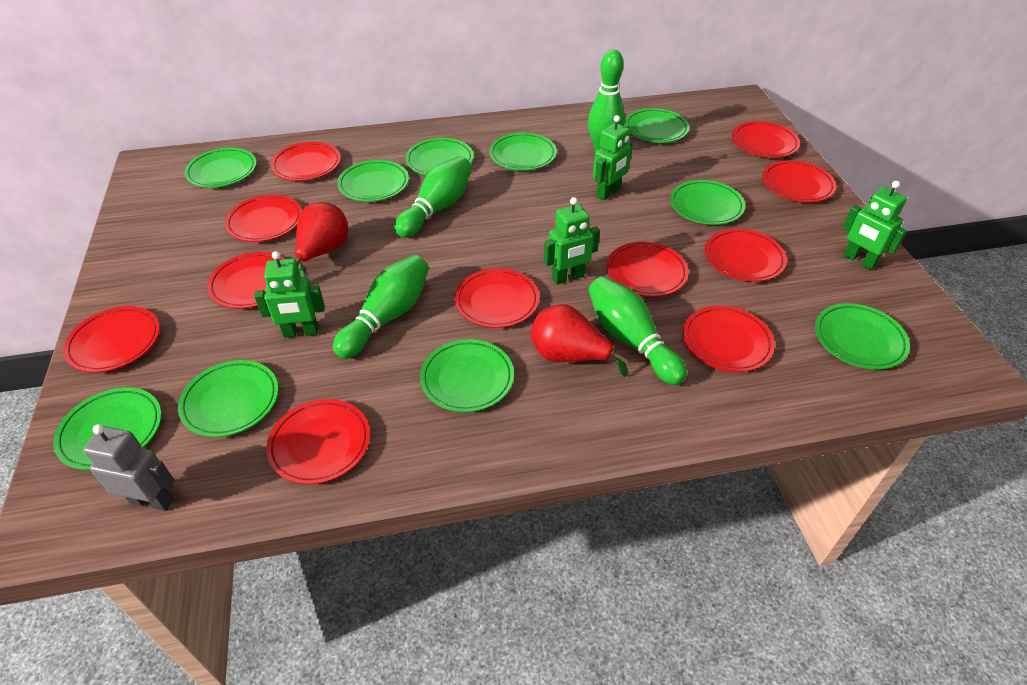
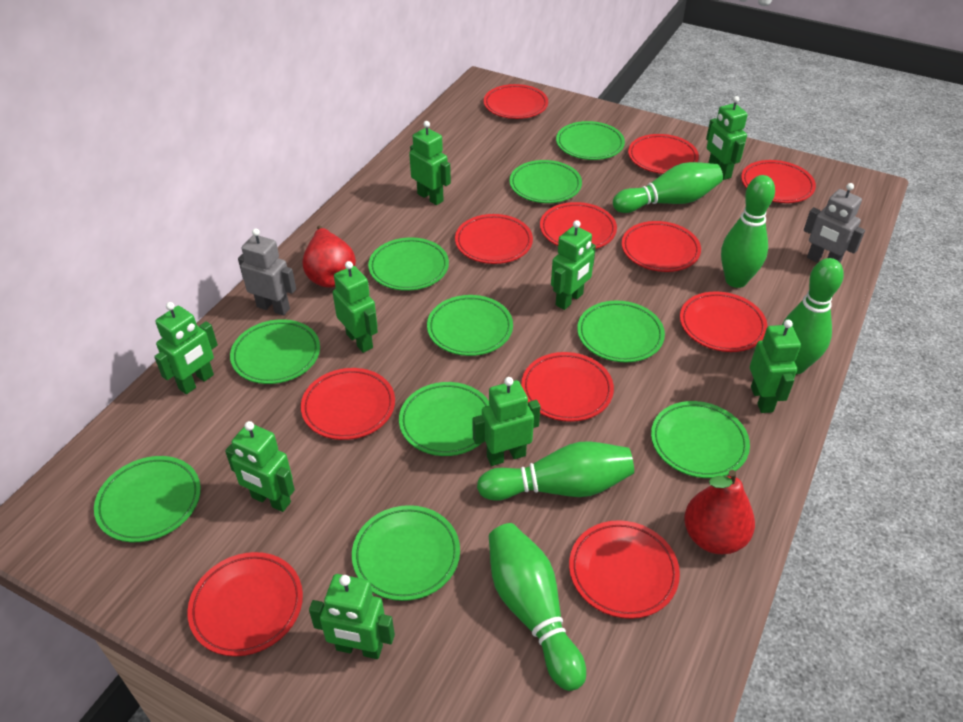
green bowling pin: [333,255,429,359] [395,156,472,238] [588,50,625,151] [588,276,687,385] = 4 -> [477,442,634,501] [489,523,586,691] [613,162,723,213] [721,175,775,288] [782,258,844,374] = 5
green robot: [254,251,325,338] [544,197,600,285] [593,115,633,200] [842,181,907,270] = 4 -> [154,302,218,394] [225,421,295,512] [309,574,395,659] [333,261,378,353] [409,121,451,205] [472,377,540,466] [551,220,596,310] [706,96,748,180] [750,320,801,413] = 9
grey robot: [83,424,175,511] = 1 -> [238,228,296,315] [804,183,865,263] = 2

